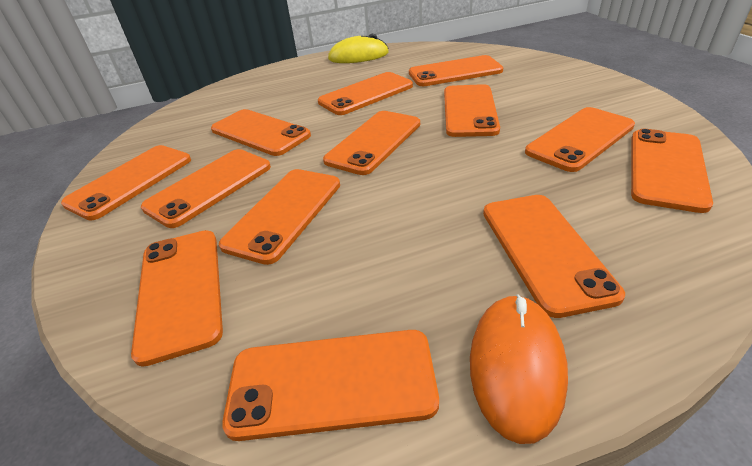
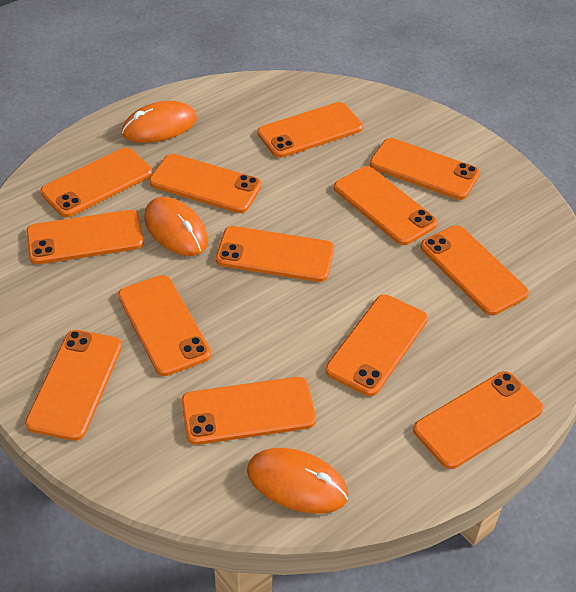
orange mouse: [470,294,568,444] = 1 -> [122,101,197,143] [144,197,208,256] [247,448,348,514] = 3
yellow mouse: [328,34,389,63] = 1 -> none = 0

